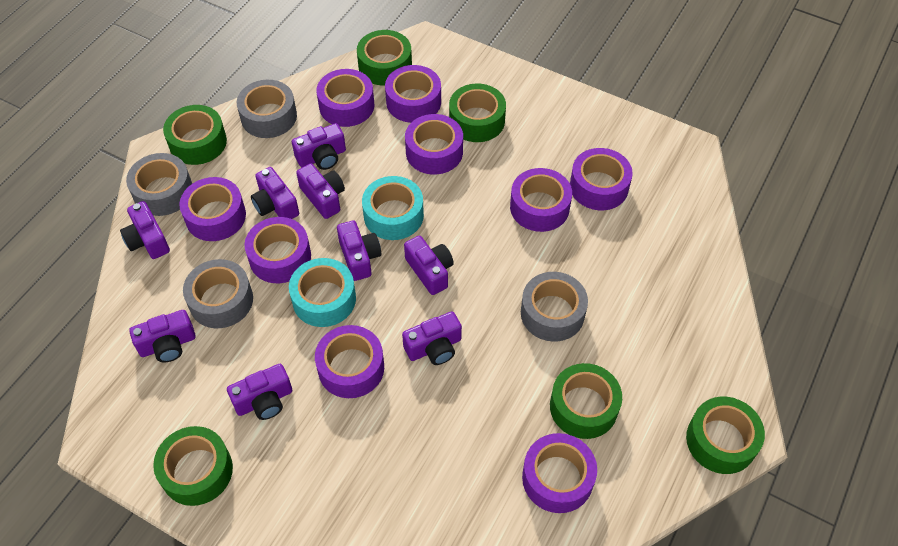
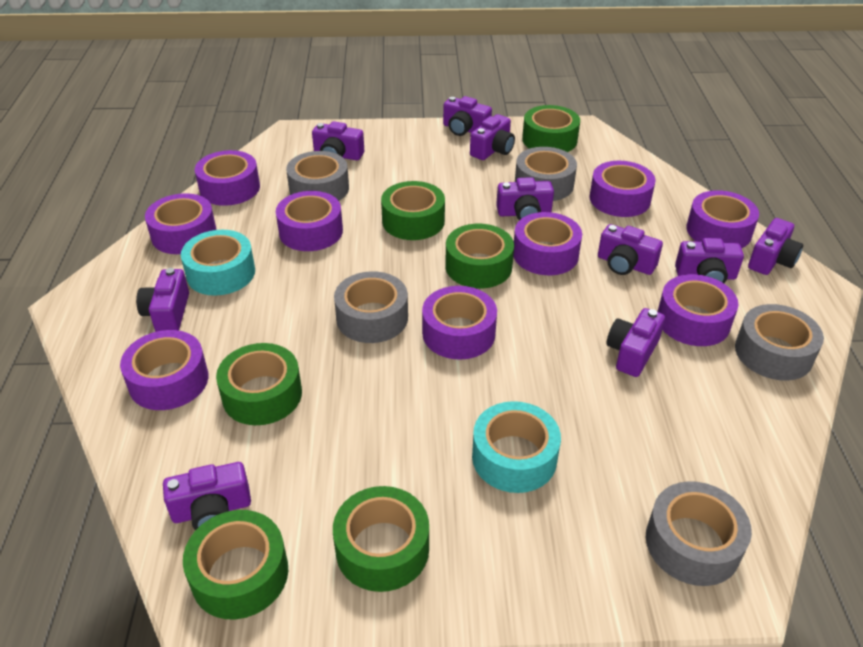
grey tape: [126,153,192,216] [183,259,253,328] [237,80,297,138] [521,272,588,342] = 4 -> [286,151,349,201] [334,271,408,343] [515,147,577,201] [646,481,752,586] [735,304,824,381] = 5
purple camera: [120,201,170,259] [129,310,196,362] [227,364,293,420] [251,167,299,219] [292,123,346,170] [296,164,345,219] [337,220,381,281] [402,312,462,365] [404,236,454,295] = 9 -> [136,268,189,332] [163,462,251,530] [312,121,364,160] [443,96,492,136] [470,114,515,160] [496,177,554,220] [598,224,663,275] [607,308,665,377] [675,238,744,283] [748,218,803,275] = 10

